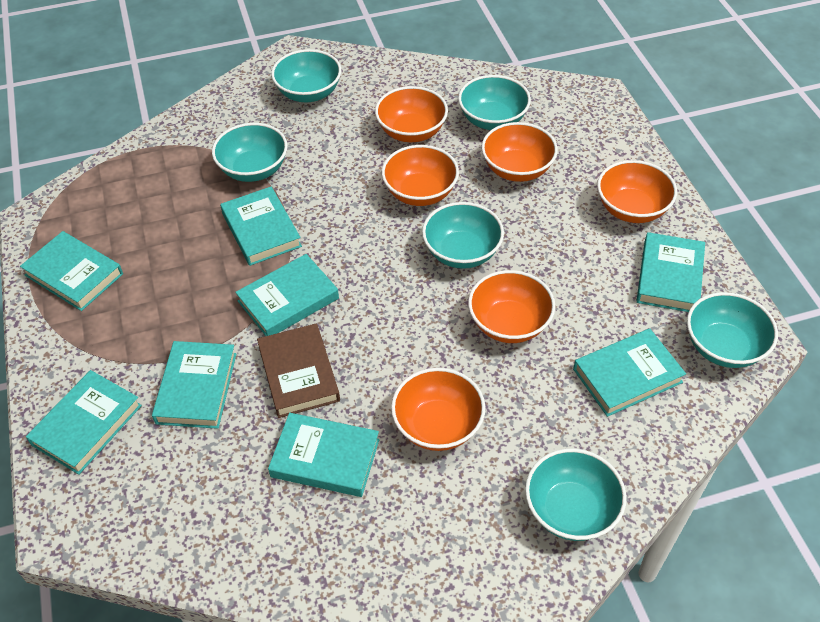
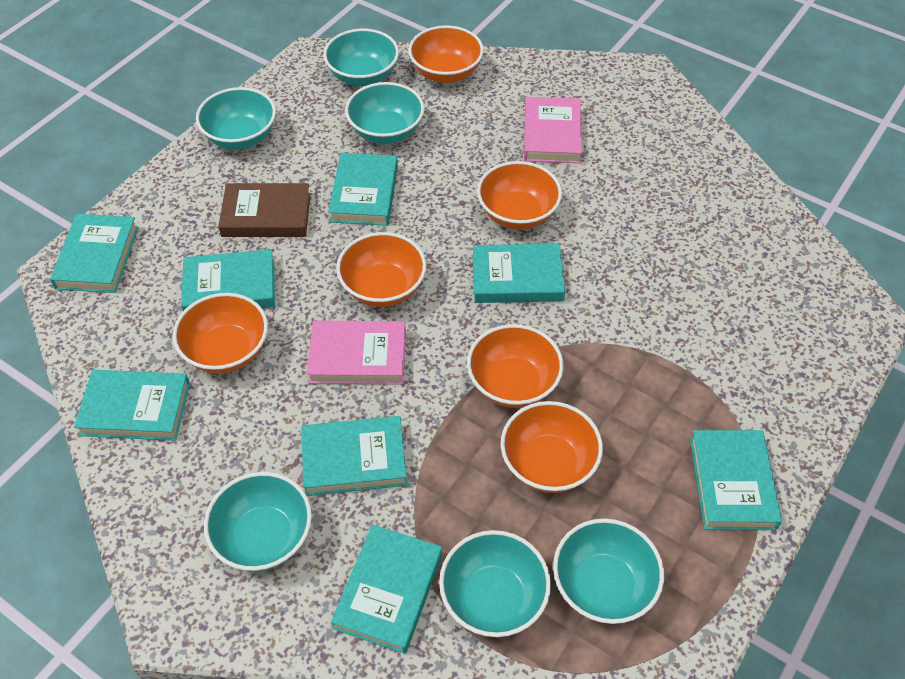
pink book: none = 0 -> [307,320,406,385] [524,97,582,163] = 2

